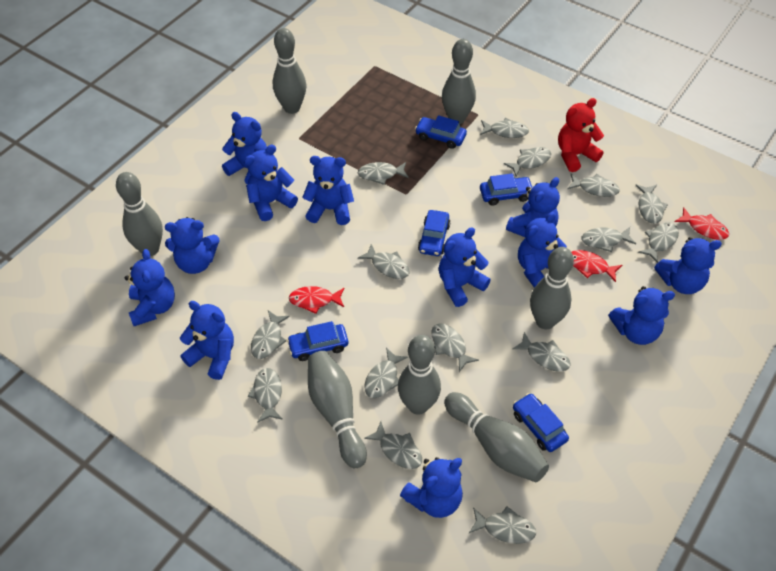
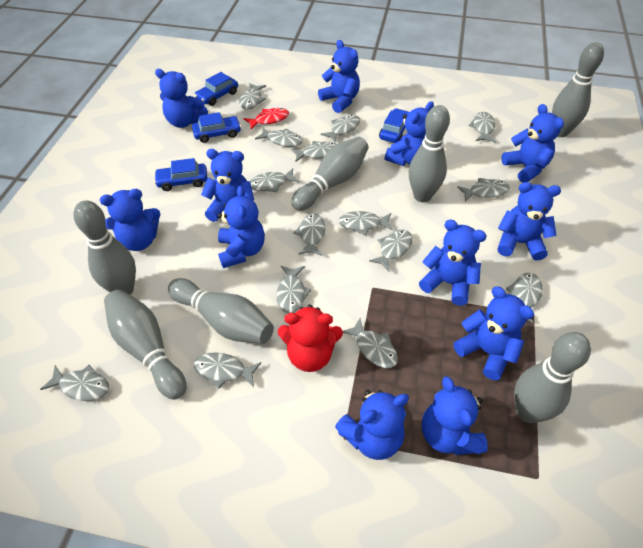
blue car: [287,321,348,361] [415,115,467,149] [418,210,451,256] [480,173,532,206] [513,393,569,452] = 5 -> [154,158,208,191] [192,112,241,143] [194,72,238,106] [379,108,409,143] = 4
red fish: [289,286,344,314] [572,250,622,282] [675,207,729,240] = 3 -> [244,108,289,129] = 1

